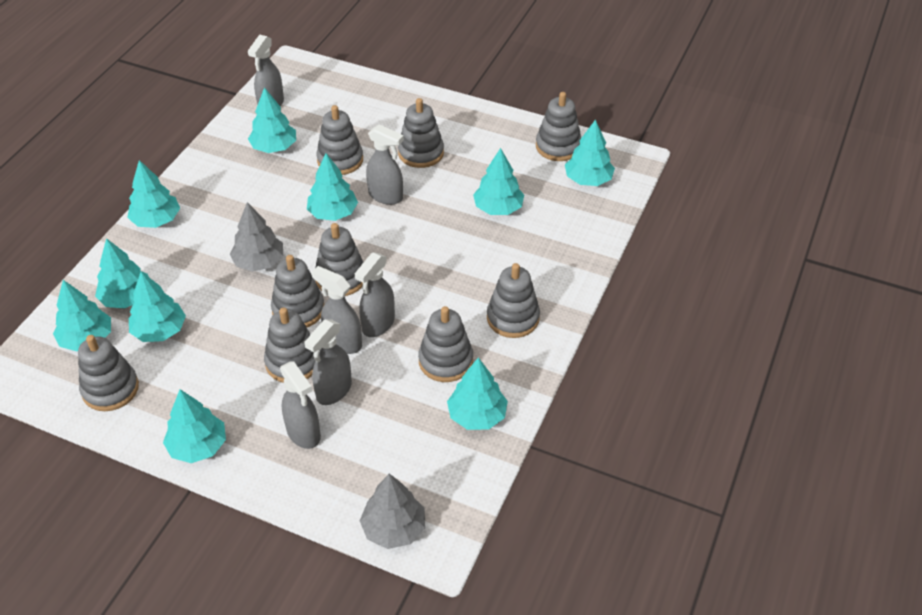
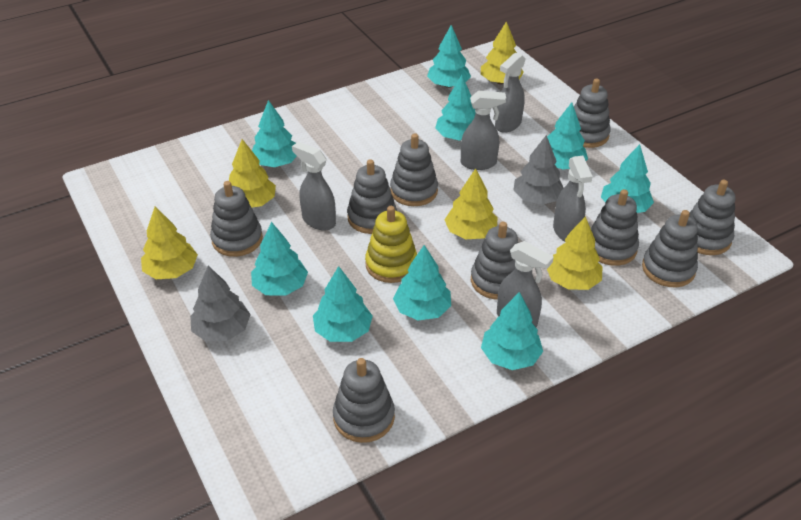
grey spray bottle: [248,35,284,106] [280,361,321,449] [304,319,352,405] [311,266,362,354] [355,252,395,337] [366,124,404,205] = 6 -> [292,142,336,231] [461,91,506,170] [495,53,525,133] [497,241,554,327] [553,156,593,242] = 5
turquoise tree: [53,280,111,351] [95,238,149,309] [127,160,180,228] [129,272,186,342] [163,389,226,463] [248,87,296,153] [307,153,358,221] [447,357,508,430] [473,148,524,215] [565,119,615,186] = 10 -> [251,222,308,296] [252,100,297,167] [313,266,373,342] [393,245,451,320] [427,25,471,88] [435,75,476,140] [481,292,543,370] [547,102,588,169] [601,144,654,213] = 9
yellow stacking toy: none = 0 -> [365,206,417,283] = 1
yellow tree: none = 0 -> [141,207,198,279] [229,139,276,208] [445,168,497,239] [481,21,524,84] [547,216,602,290] = 5

